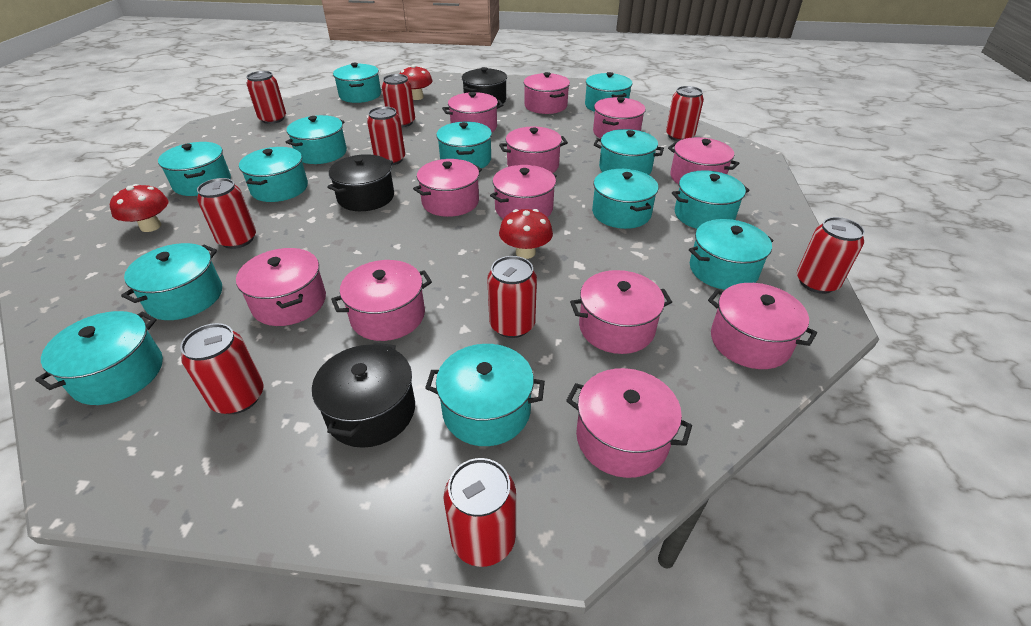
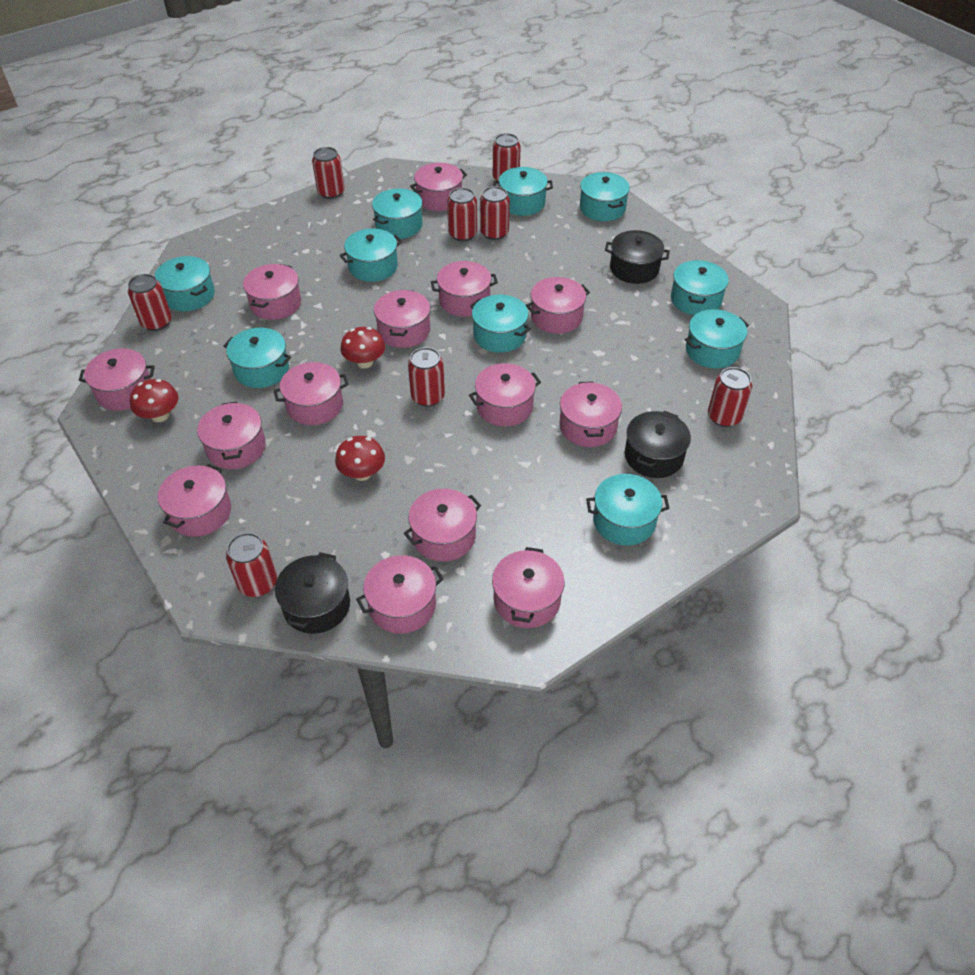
pink pot: [236,248,326,326] [331,260,432,341] [413,159,482,217] [442,92,503,132] [490,165,557,219] [499,127,568,173] [524,72,570,114] [566,368,692,478] [570,270,672,354] [593,97,645,139] [668,137,739,184] [708,283,817,369] = 12 -> [79,349,155,411] [158,464,231,537] [197,402,266,469] [243,264,301,320] [273,362,349,425] [356,555,444,634] [374,290,430,348] [404,489,481,562] [410,163,467,211] [431,261,498,317] [469,363,541,427] [492,547,565,628] [526,277,590,334] [560,381,622,447] = 14
red can: [180,323,264,414] [197,178,256,249] [247,71,286,124] [367,107,405,166] [382,74,415,127] [443,458,516,567] [487,256,537,338] [666,86,704,141] [797,217,865,294] = 9 -> [128,274,172,331] [226,533,277,597] [312,147,345,199] [408,347,445,407] [447,188,477,241] [480,186,510,240] [493,133,521,181] [708,367,752,427] = 8
turquoise pot: [35,311,163,405] [121,243,222,320] [158,142,231,196] [239,147,308,202] [286,115,347,164] [333,63,381,103] [425,344,545,446] [436,122,492,168] [585,72,632,112] [592,169,658,229] [594,129,664,175] [672,170,750,229] [689,219,773,290] = 13 -> [154,256,215,311] [223,328,291,388] [340,228,402,282] [372,189,423,239] [470,295,531,353] [493,167,553,216] [580,172,630,221] [586,474,670,546] [671,260,729,315] [685,309,749,369] = 10

